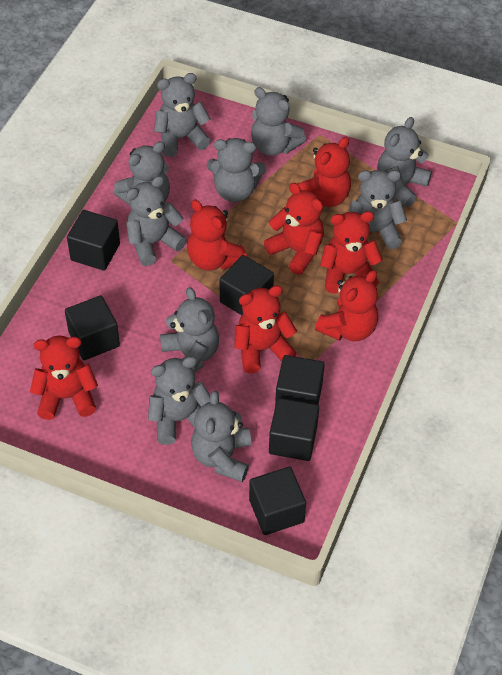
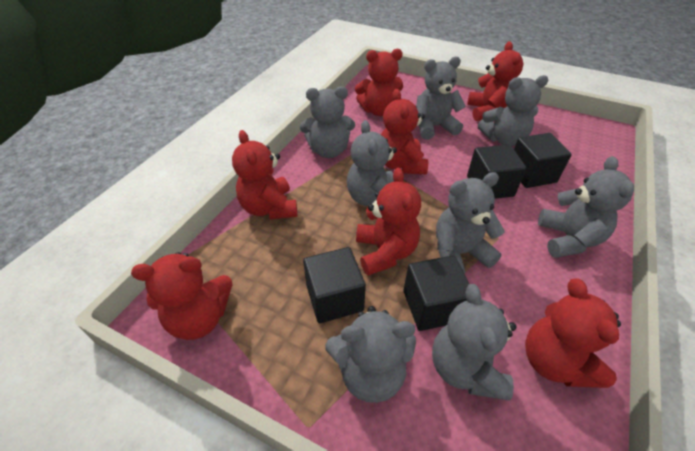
black cube: [65,295,120,360] [67,210,120,271] [219,255,274,315] [249,467,306,535] [269,398,319,461] [275,355,325,406] = 6 -> [303,247,366,323] [403,255,469,331] [467,145,526,199] [514,133,572,188] = 4
grey teddy bear: [113,141,170,205] [126,176,187,266] [148,356,210,445] [154,73,211,157] [160,287,219,372] [191,391,251,482] [207,138,266,202] [251,87,306,156] [348,170,407,249] [377,117,432,208] = 10 -> [300,86,355,158] [325,306,416,403] [347,120,397,206] [416,57,466,140] [432,284,516,400] [436,172,505,274] [478,75,548,146] [538,156,634,258] = 8

